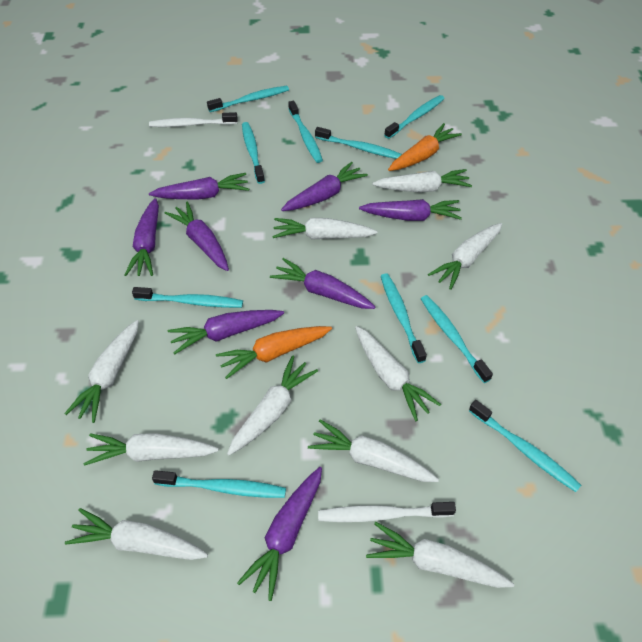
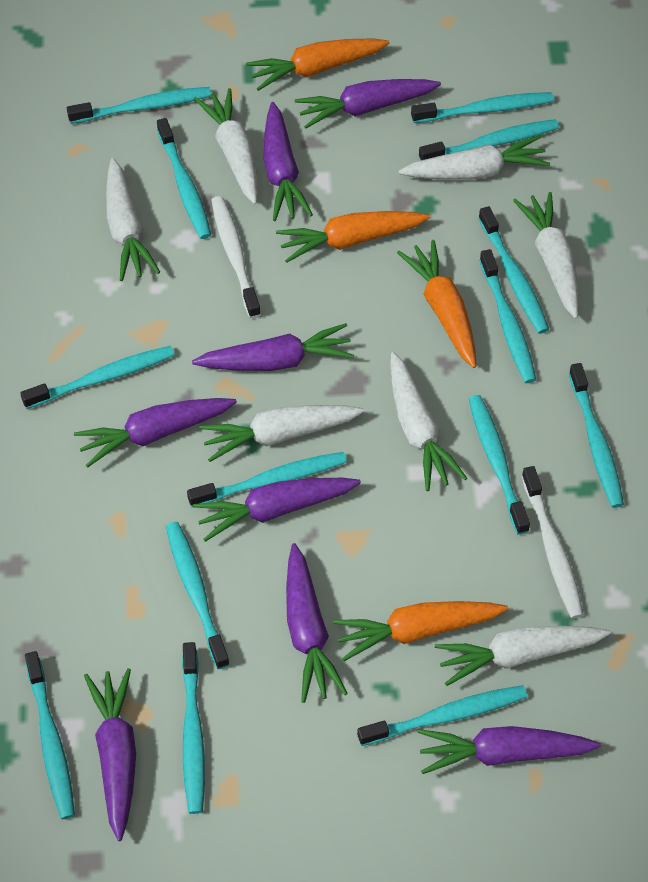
orange carrot: [216,326,332,379] [388,123,462,171] = 2 -> [246,39,389,91] [276,211,430,263] [333,601,508,661] [397,240,476,368] = 4
turquoise toothbrush: [132,287,243,308] [152,470,286,498] [207,86,289,112] [242,122,265,184] [288,101,323,163] [315,127,402,159] [381,273,427,363] [384,95,445,139] [421,295,493,383] [469,400,581,492] = 10 -> [20,346,175,409] [25,651,75,819] [67,87,211,124] [157,118,211,239] [166,522,230,669] [182,642,205,814] [187,452,347,507] [357,685,527,746] [411,92,554,123] [419,119,559,161] [469,395,530,535] [478,206,549,334] [479,249,536,383] [569,363,624,508] = 14
white carrot: [64,320,139,423] [65,508,208,560] [83,433,219,466] [227,355,318,455] [272,218,377,240] [308,419,439,482] [355,326,441,421] [366,522,514,588] [372,169,472,192] [428,223,502,290] = 10 -> [106,158,160,281] [194,88,258,204] [199,405,364,462] [390,352,467,491] [398,135,550,180] [435,626,611,686] [513,192,579,319] = 7

